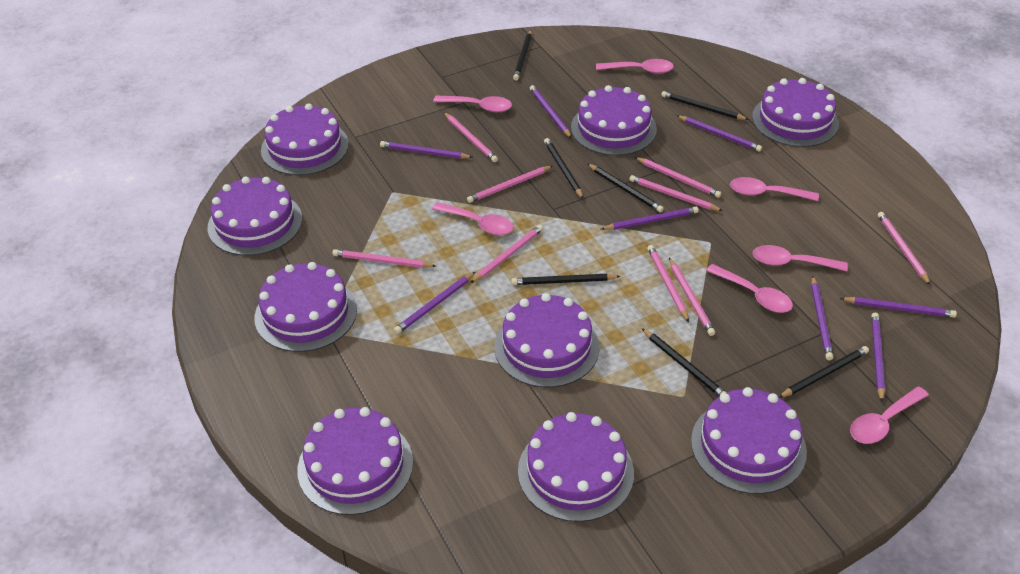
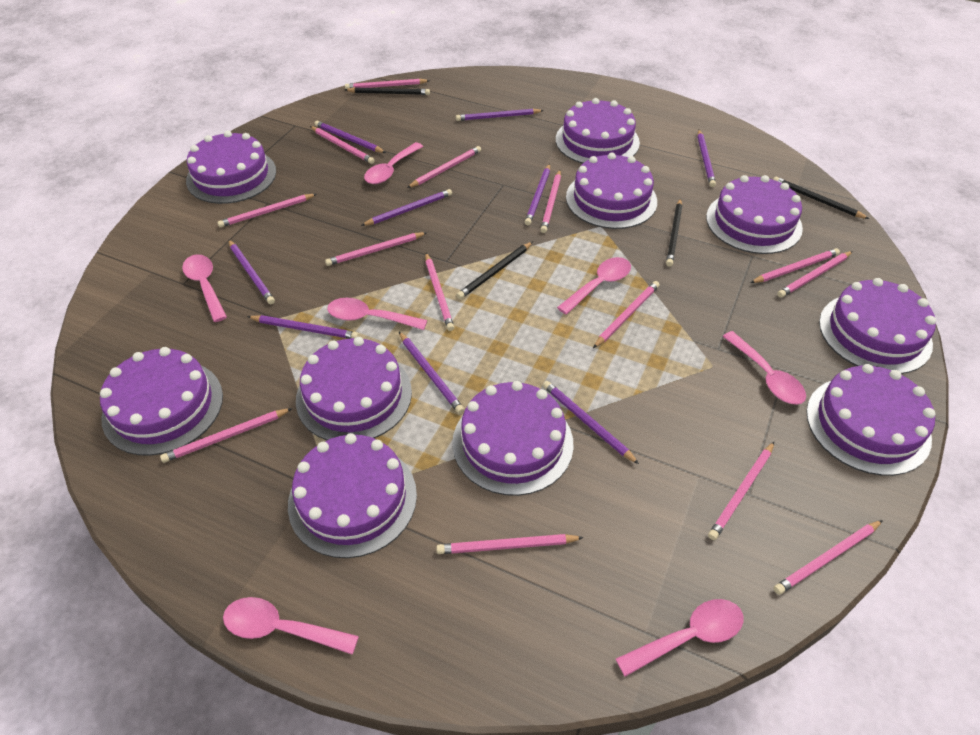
black pencil: [511,274,621,285] [513,30,532,80] [544,138,583,199] [588,164,664,213] [642,328,726,396] [661,91,749,120] [779,346,869,398] = 7 -> [345,87,430,95] [457,242,533,299] [666,198,682,266] [773,177,869,219] = 4
pink pencil: [333,249,436,268] [444,112,498,162] [467,166,553,203] [470,225,543,283] [629,175,723,211] [635,157,722,198] [647,245,689,322] [669,258,715,336] [878,212,931,285] = 9 -> [160,408,293,463] [217,194,317,228] [310,126,375,164] [325,232,427,266] [345,79,430,89] [407,146,481,188] [425,253,454,331] [436,534,584,554] [540,170,561,233] [593,281,660,348] [708,442,774,540] [750,248,840,283] [773,520,883,595] [777,251,853,298] = 14
purple cake: [208,177,302,256] [255,262,357,352] [261,103,349,175] [297,407,413,515] [494,293,599,388] [518,412,634,522] [571,85,657,156] [691,387,807,494] [752,78,839,147] = 9 -> [100,347,223,456] [186,131,276,204] [288,433,417,558] [296,337,412,440] [452,381,574,496] [556,98,640,164] [566,152,657,229] [706,175,803,254] [806,364,936,476] [819,278,936,374] = 10
purple pencil: [380,141,473,159] [394,272,475,334] [530,85,572,138] [601,207,699,230] [676,115,762,152] [811,276,833,360] [840,297,957,317] [871,313,885,402] = 8 -> [228,239,275,304] [247,315,359,339] [314,121,386,153] [361,189,452,226] [399,332,464,414] [456,109,544,121] [525,164,550,225] [543,381,639,464] [697,130,716,187] = 9

